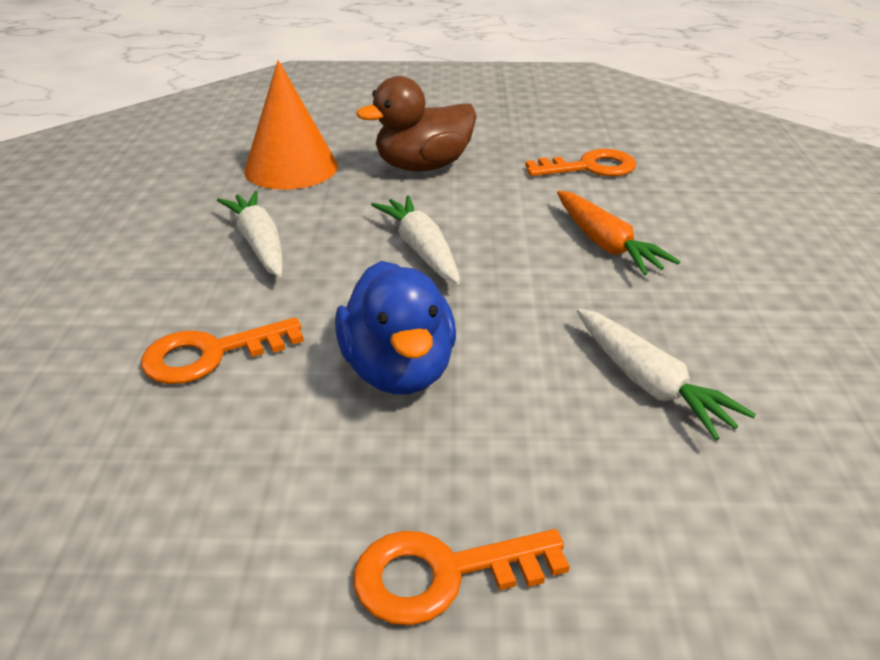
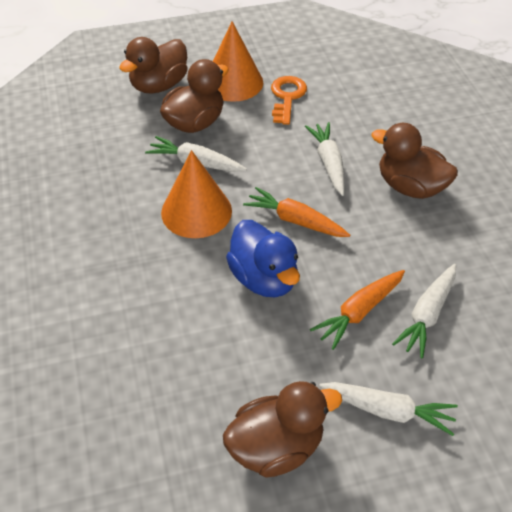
brown duck: [356,76,477,171] = 1 -> [119,37,188,94] [160,59,229,133] [223,381,342,478] [371,123,458,199] = 4
orange carrot: [557,191,680,275] = 1 -> [243,187,350,237] [310,270,405,350] = 2
orange cone: [244,60,338,190] = 1 -> [161,150,232,238] [213,21,263,102] = 2
orange key: [141,317,304,384] [353,529,569,625] [525,149,636,177] = 3 -> [271,76,307,125] = 1
white carrot: [217,191,283,277] [371,195,460,284] [577,309,756,440] = 3 -> [145,136,247,172] [305,122,345,196] [319,382,458,436] [392,264,456,358] = 4

